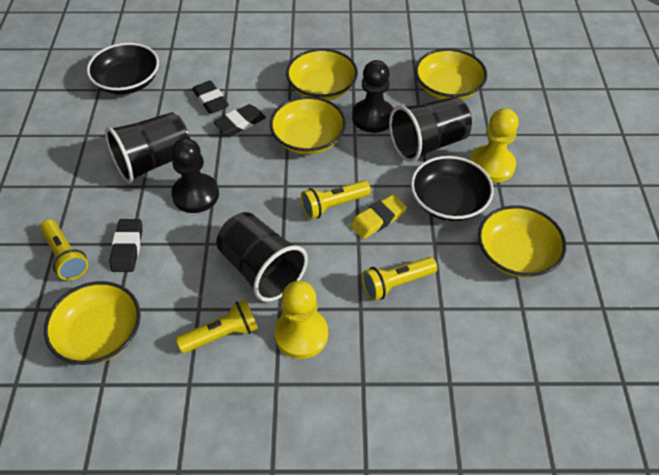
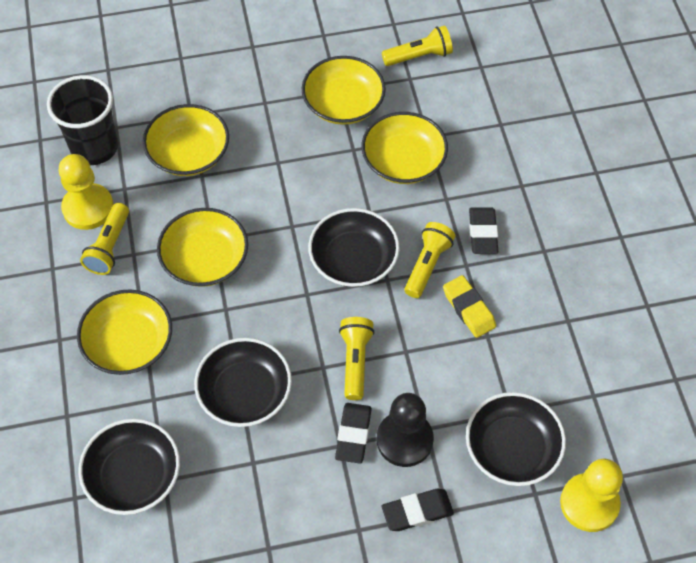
black bowl: [87,43,159,95] [411,156,494,221] = 2 -> [78,419,180,515] [194,338,292,427] [308,208,400,287] [466,392,566,486] = 4
black cup: [105,112,190,183] [217,212,308,302] [389,97,472,162] = 3 -> [47,75,118,165] = 1
black pawn: [171,138,219,213] [352,60,394,133] = 2 -> [377,393,434,467] = 1

